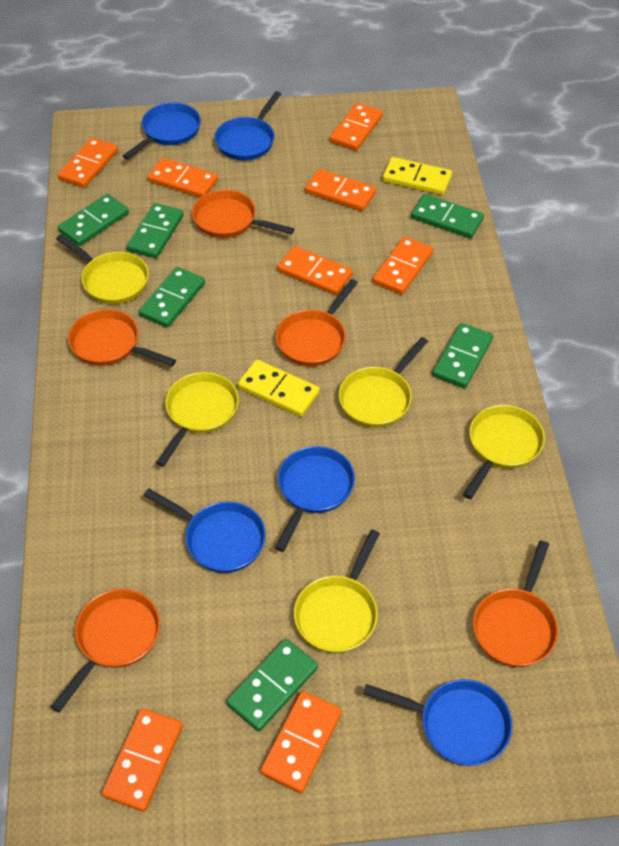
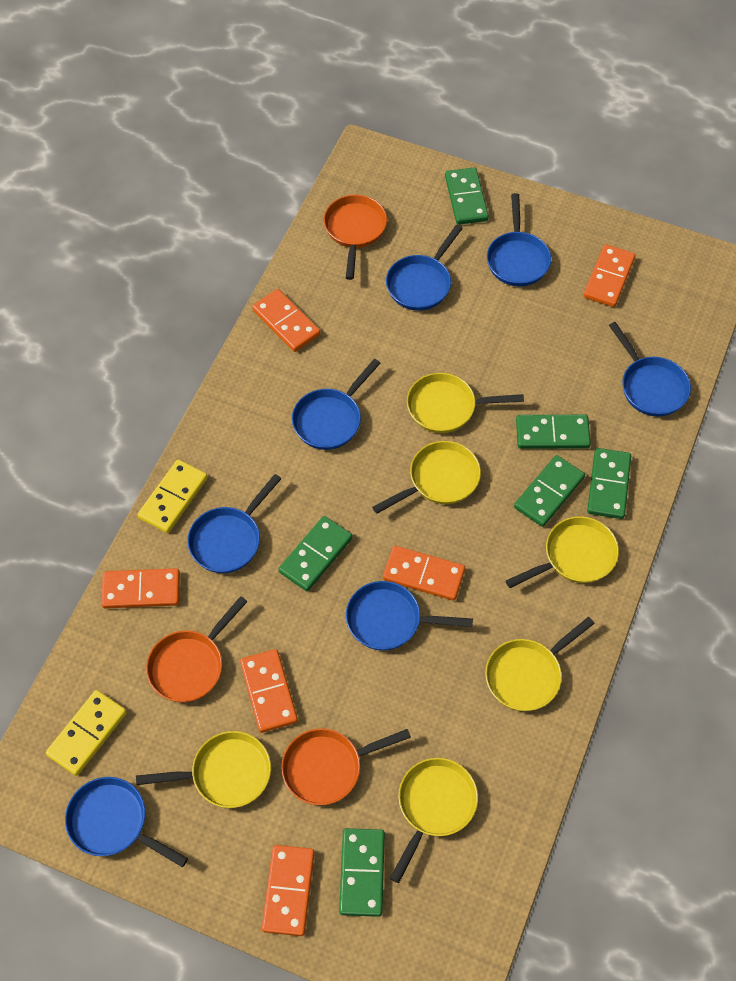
blue pan: [123,103,201,160] [144,488,266,573] [215,91,281,160] [275,446,355,552] [363,679,512,766] = 5 -> [65,777,188,867] [187,474,281,573] [292,359,381,450] [346,581,473,651] [386,225,463,311] [487,193,551,286] [609,322,691,417] = 7
orange domino: [58,137,118,188] [102,708,183,812] [147,158,218,198] [260,691,342,793] [277,246,353,295] [305,169,376,211] [330,103,383,151] [373,236,433,295] = 8 -> [101,568,180,609] [240,649,298,733] [252,289,320,352] [262,845,315,936] [383,546,465,601] [583,244,636,307] = 6
orange pan: [51,589,160,712] [68,309,176,366] [192,190,294,238] [276,279,358,366] [473,540,558,667] = 5 -> [146,596,248,702] [281,728,411,805] [324,195,387,280] = 3
yellow pan: [56,234,149,304] [156,372,239,467] [294,529,380,653] [339,337,428,428] [463,405,545,499] = 5 -> [136,731,271,808] [372,441,481,514] [390,758,478,883] [407,373,524,433] [485,617,595,711] [506,516,619,588] = 6

